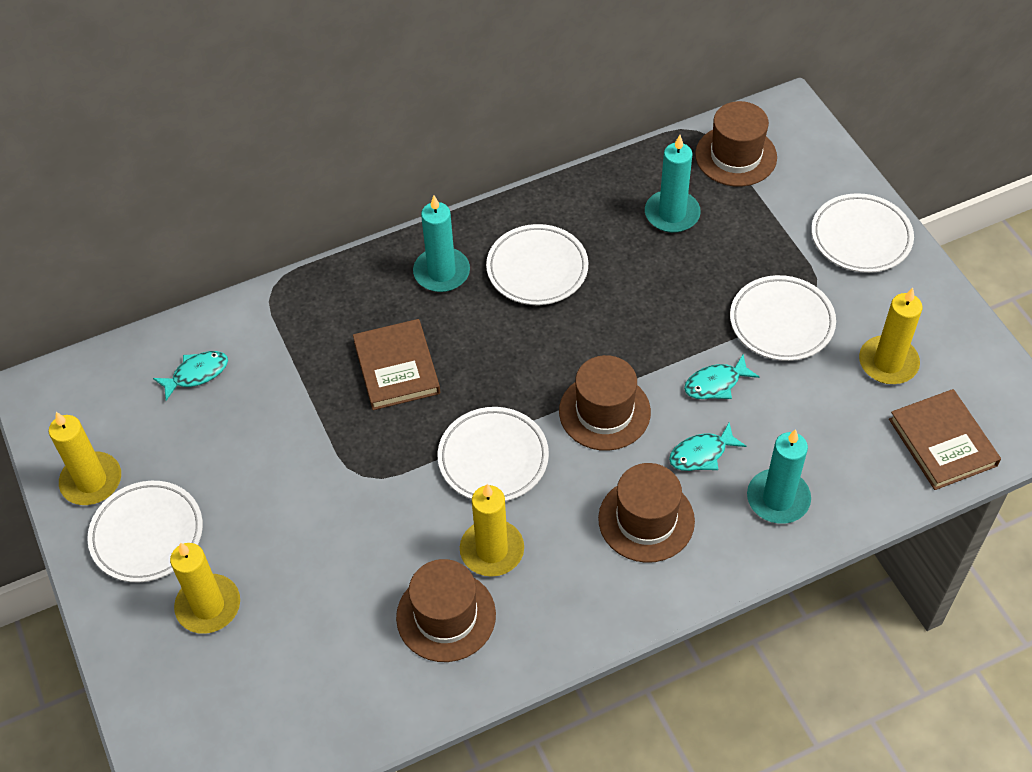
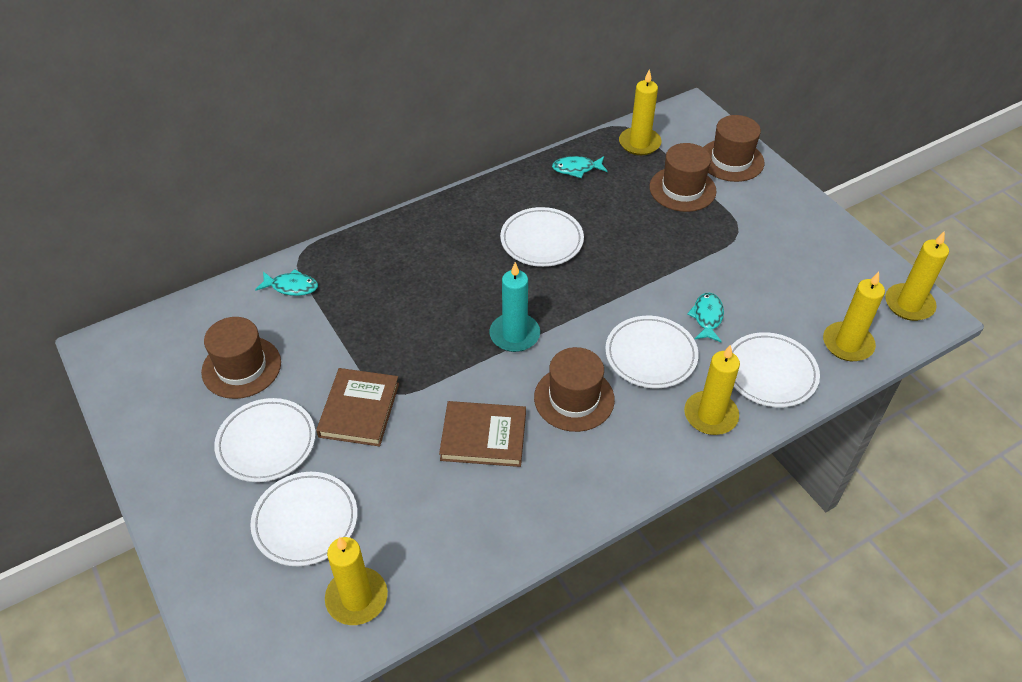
turquoise candle: [413,195,470,292] [645,135,701,233] [747,429,811,524] = 3 -> [489,262,540,352] = 1
yellow candle: [49,412,121,505] [170,543,240,634] [460,484,524,577] [859,288,922,384] = 4 -> [325,537,388,625] [619,69,661,155] [684,345,740,435] [823,272,885,361] [885,231,949,321] = 5

